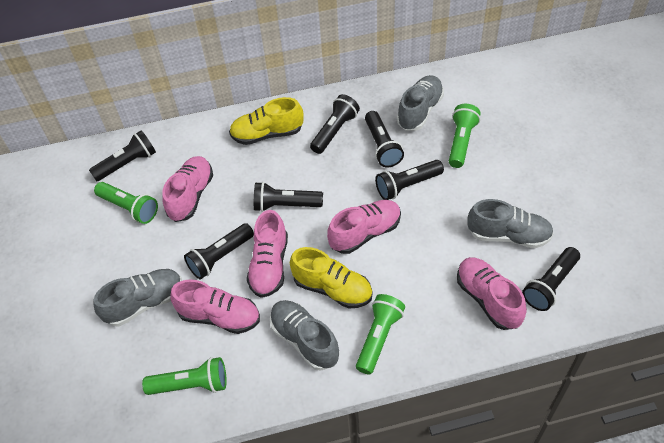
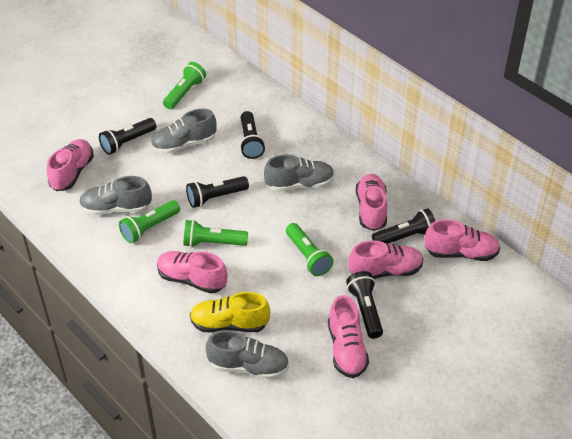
black flashlight: [89,130,156,181] [184,223,254,279] [254,182,323,212] [310,94,360,154] [365,111,404,167] [375,160,444,200] [522,247,580,311] = 7 -> [99,118,156,155] [186,176,249,208] [240,111,265,159] [346,271,383,339] [372,208,435,243] = 5
pink shoe: [162,156,213,222] [170,280,260,334] [246,210,288,298] [327,200,401,254] [457,257,527,330] = 5 -> [47,139,94,191] [157,251,228,294] [328,295,369,378] [349,240,423,279] [356,174,387,231] [424,219,500,261] = 6
yellow shoe: [229,97,303,145] [290,247,372,308] = 2 -> [190,292,270,333] = 1

